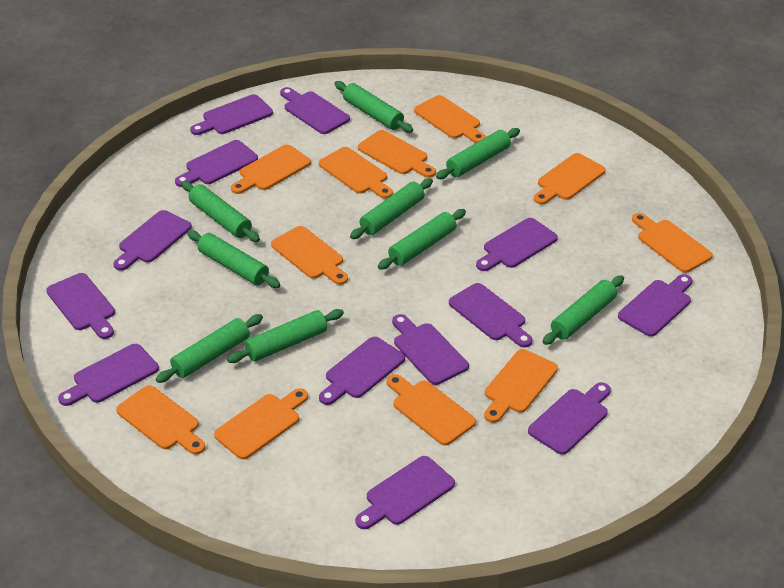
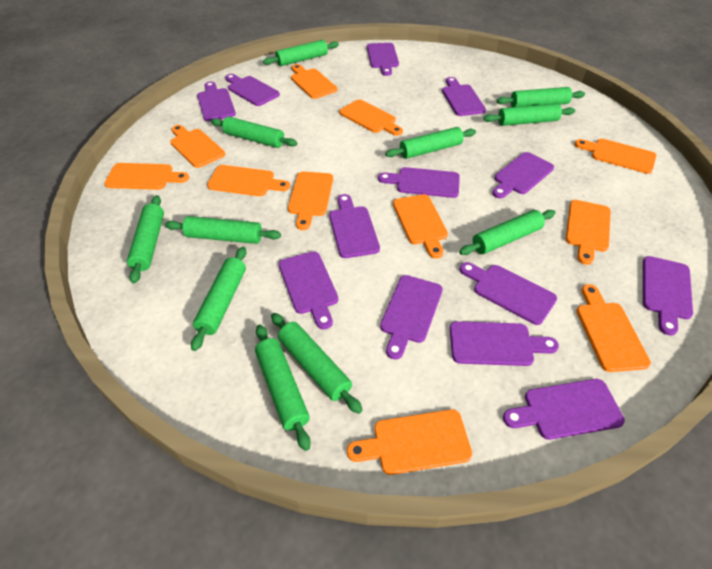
green rolling pin: [156,314,263,383] [181,181,260,242] [187,230,280,288] [227,309,344,363] [334,81,413,133] [350,178,433,239] [378,209,466,270] [436,128,520,179] [543,275,624,345] = 9 -> [127,195,164,283] [165,216,281,244] [191,247,246,351] [211,116,297,148] [255,325,311,451] [263,40,339,66] [271,313,362,414] [385,127,476,159] [459,210,555,255] [484,103,575,126] [497,87,585,107] = 11

